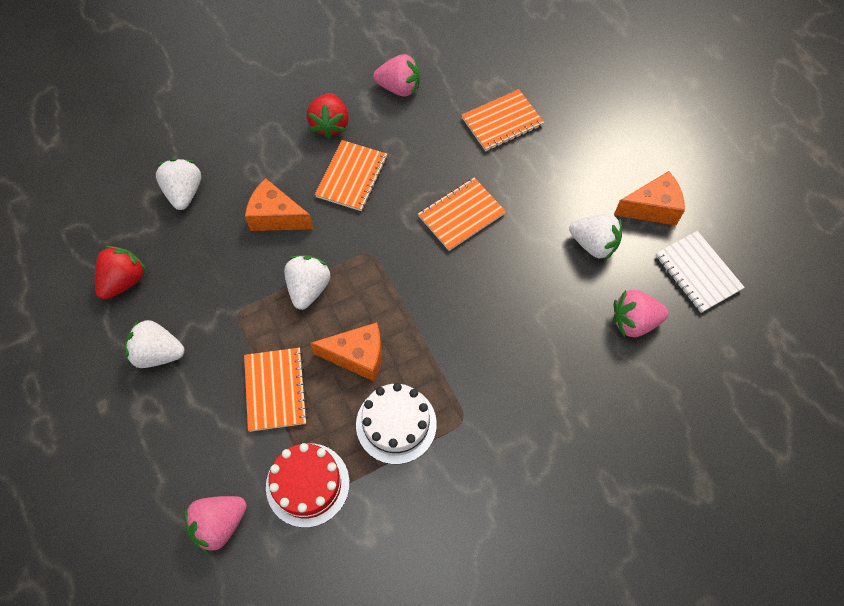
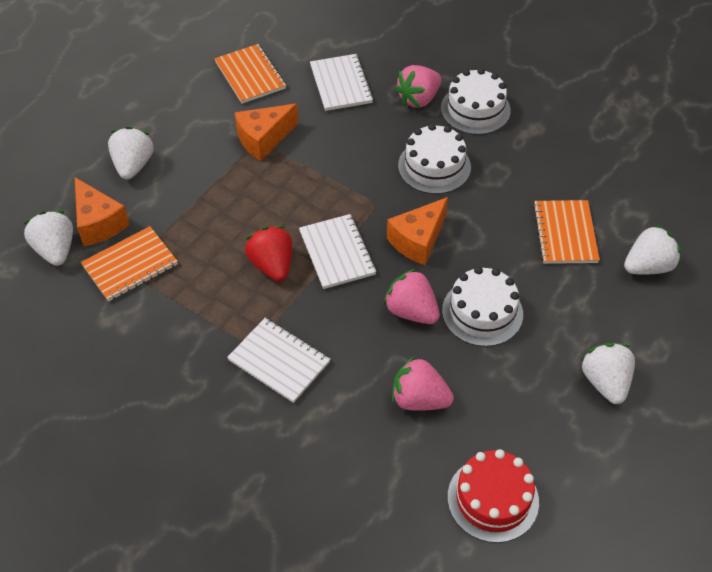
orange notebook: [244,348,308,432] [315,140,387,211] [418,178,506,251] [462,89,544,151] = 4 -> [81,226,178,301] [215,44,286,104] [533,200,600,264] = 3
red strawberry: [95,246,146,300] [307,93,349,139] = 2 -> [245,226,292,281] = 1
white cake: [356,383,437,464] = 1 -> [398,124,471,194] [441,68,511,135] [442,266,523,347] = 3
white notebook: [655,231,745,313] = 1 -> [227,318,330,403] [299,214,376,289] [310,54,373,111] = 3

